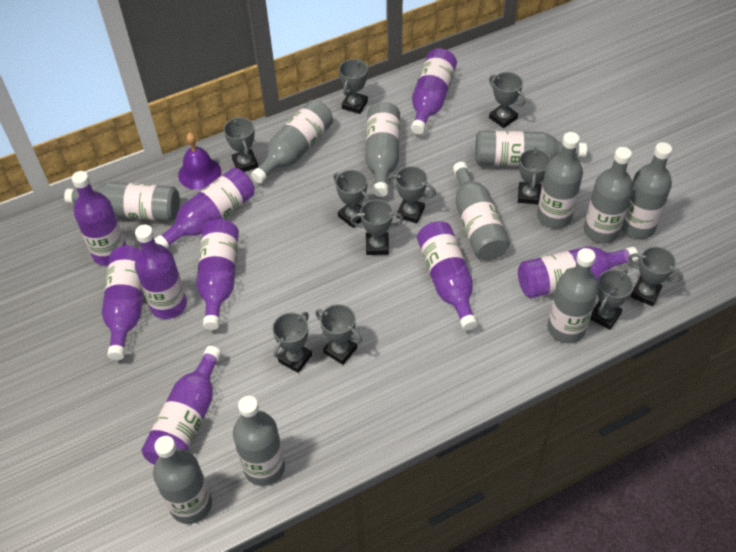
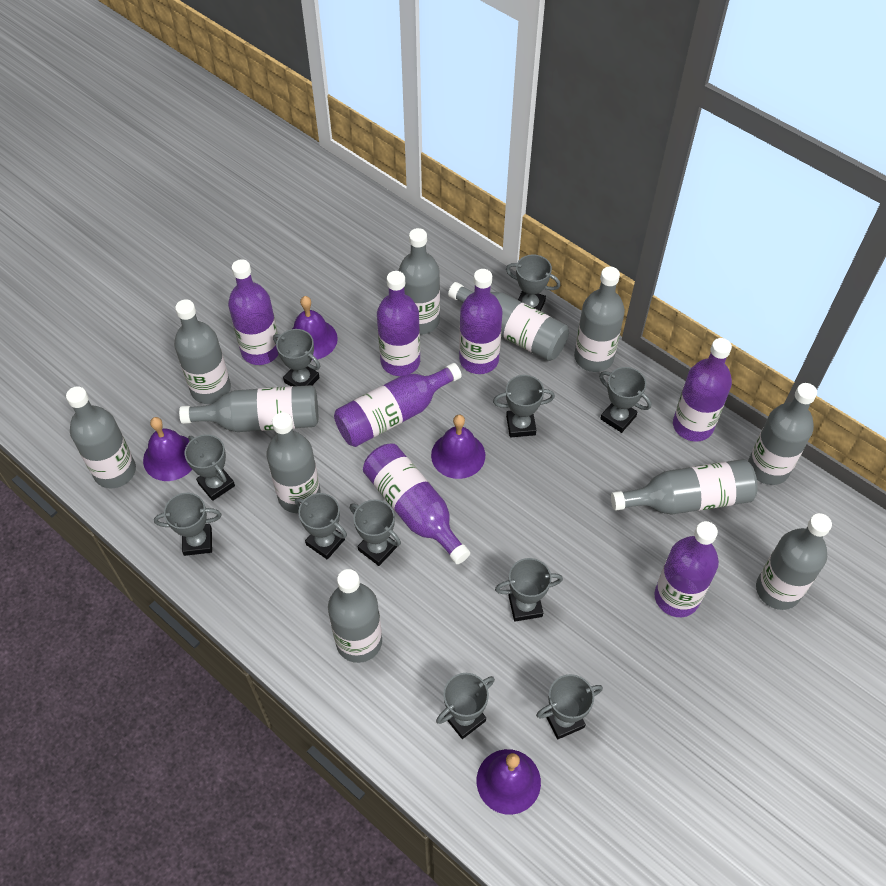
purple bell: [178,133,221,190] = 1 -> [143,417,192,481] [292,296,338,359] [431,415,485,479] [477,749,541,815] = 4
purple bottle: [71,171,127,266] [102,246,144,360] [135,224,187,319] [141,346,222,465] [154,168,254,248] [196,219,239,330] [411,48,457,134] [417,221,478,331] [518,247,638,298] = 9 -> [228,259,279,365] [334,363,462,447] [363,444,470,564] [377,271,420,376] [459,269,503,374] [654,521,719,617] [673,338,732,442] = 7

